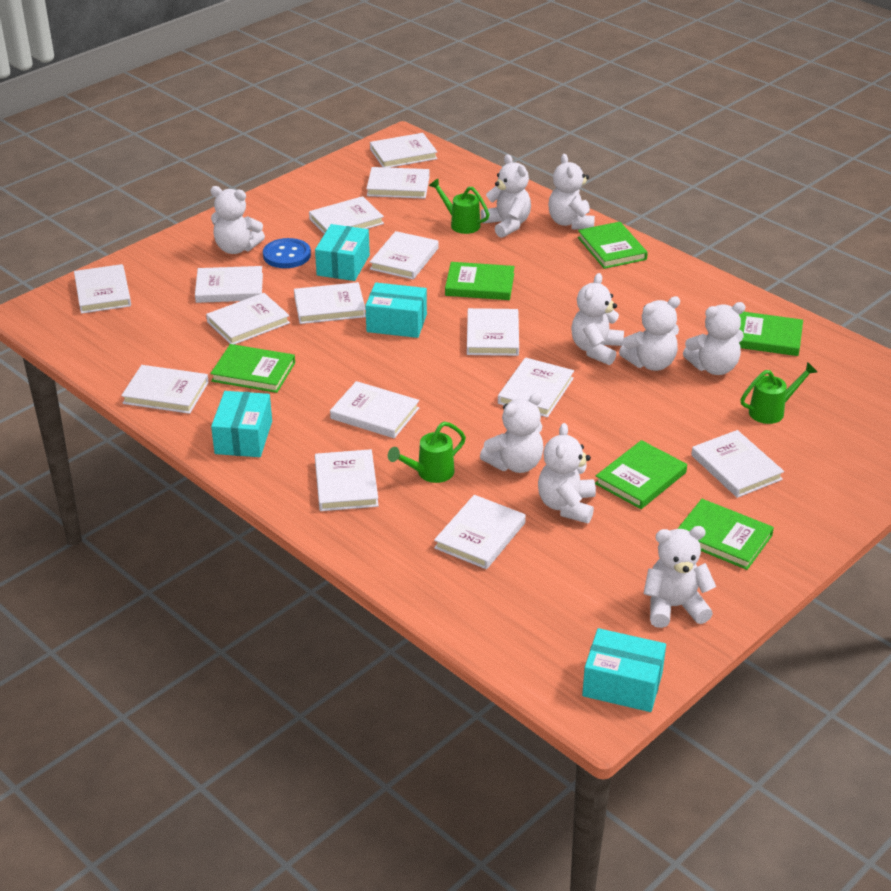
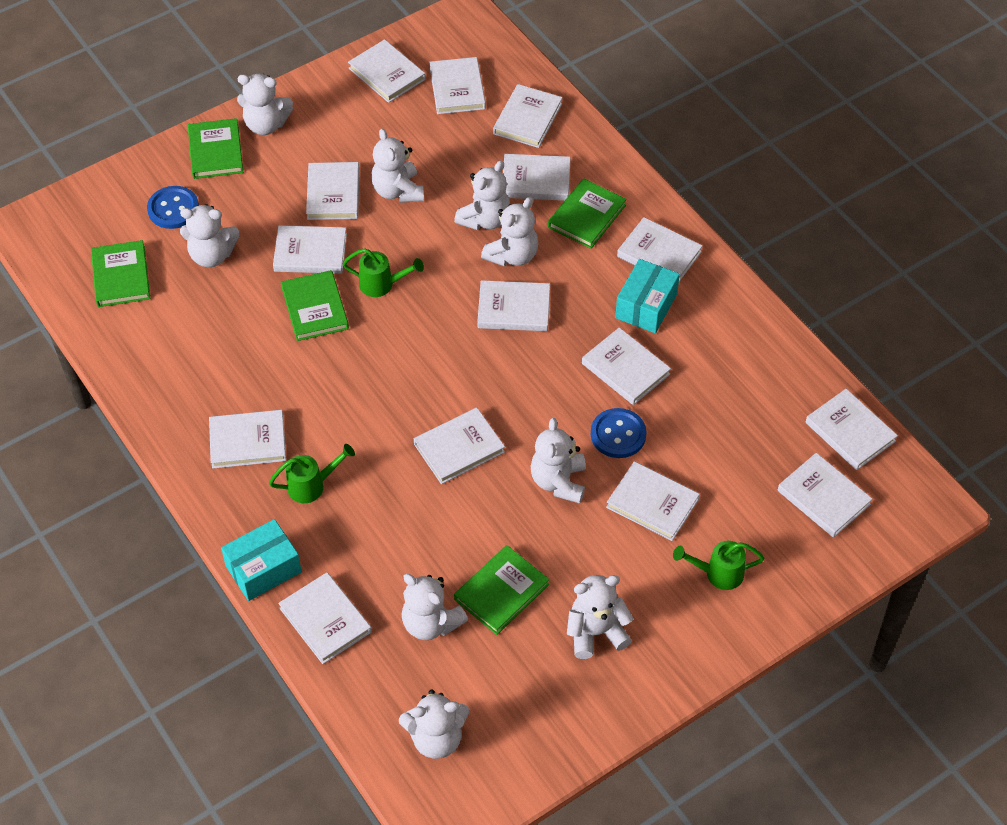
blue button: [263,238,311,268] = 1 -> [147,186,199,229] [591,408,647,458] = 2
green book: [210,344,295,393] [445,262,515,300] [578,222,648,269] [595,440,687,509] [678,499,774,570] [739,312,803,356] = 6 -> [91,240,151,307] [188,118,243,179] [281,270,349,341] [454,545,550,635] [548,178,627,249] = 5
turquoise box: [211,391,272,457] [315,224,370,281] [365,283,427,338] [582,628,666,712] = 4 -> [221,519,302,601] [615,259,680,333] = 2

